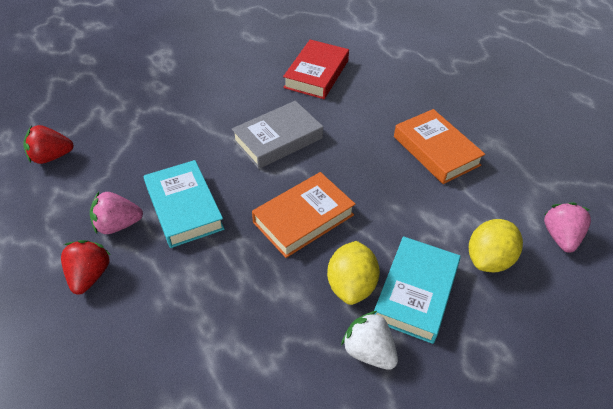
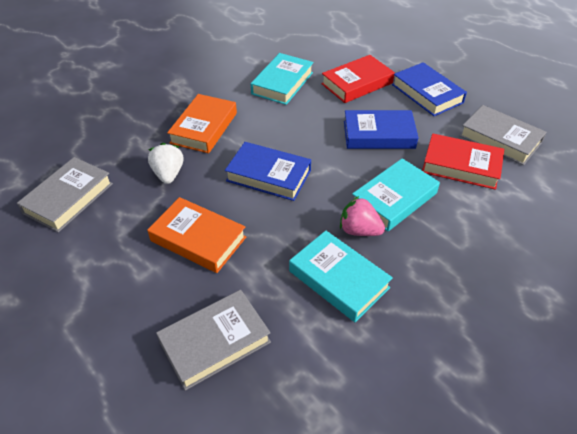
blue book: none = 0 -> [225,142,311,201] [344,110,419,149] [392,62,467,116] = 3
grey book: [232,101,323,169] = 1 -> [17,157,113,232] [156,290,271,391] [459,105,547,165] = 3
pink strawberry: [90,192,143,234] [544,202,591,253] = 2 -> [340,196,385,236] = 1
red book: [283,40,349,99] = 1 -> [321,55,395,103] [422,133,504,190] = 2
red strawberry: [23,125,74,164] [61,240,111,295] = 2 -> none = 0
turquoise book: [144,160,225,248] [374,236,461,344] = 2 -> [251,53,313,105] [289,231,393,322] [352,158,440,232] = 3
yellow lemon: [327,241,380,305] [469,219,523,272] = 2 -> none = 0

